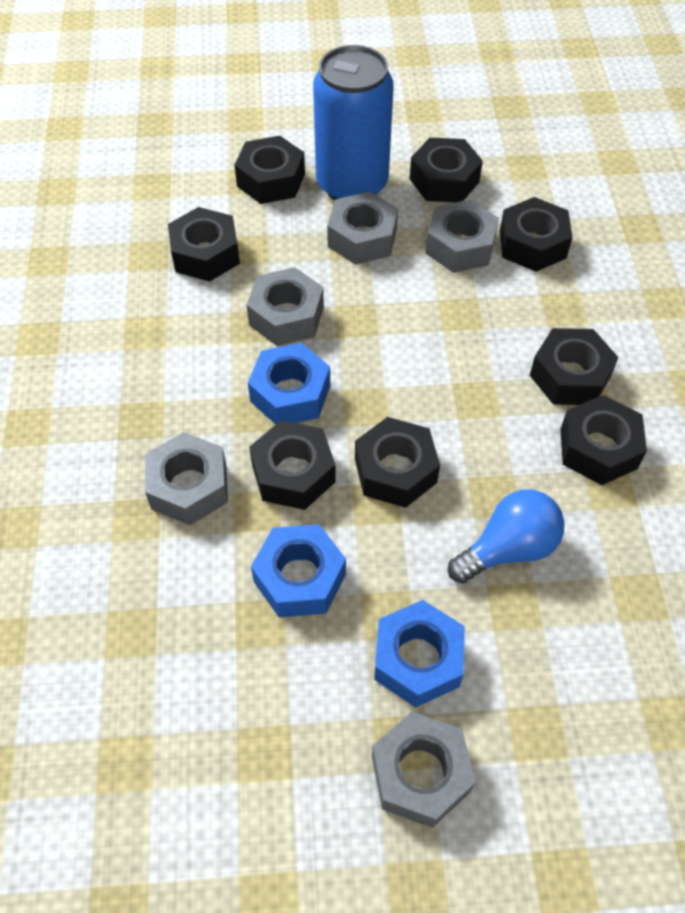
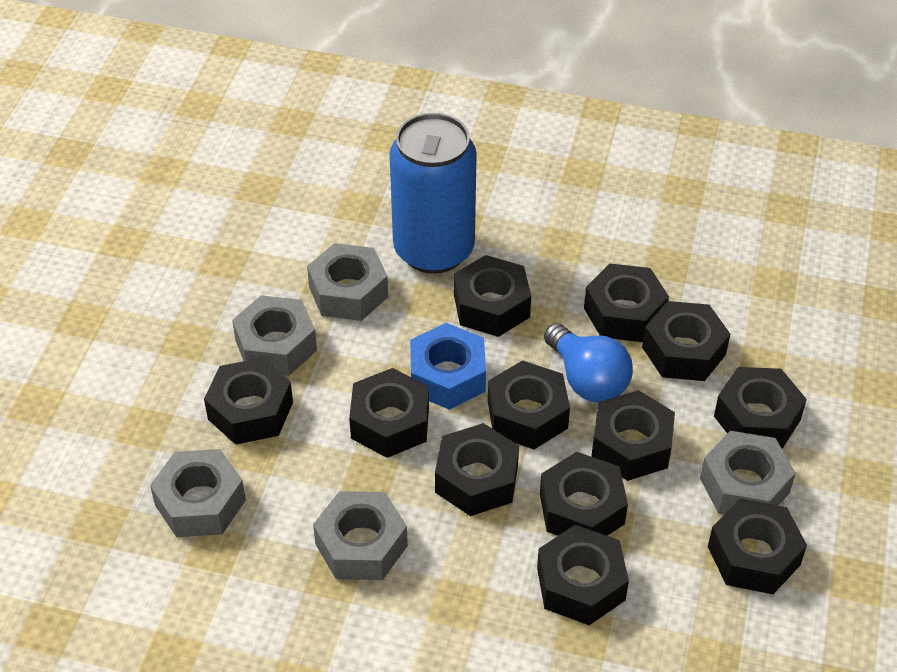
black nut: [168,207,240,282] [234,136,305,204] [249,420,336,510] [355,417,440,508] [409,138,483,202] [500,197,573,272] [530,328,618,405] [560,395,647,485] = 8 -> [204,358,293,445] [349,368,429,458] [435,423,519,516] [454,255,531,337] [488,360,570,449] [537,525,629,625] [540,452,628,536] [584,264,669,342] [591,390,675,481] [642,301,730,381] [708,498,807,594] [714,367,807,449] = 12
blue nut: [248,343,330,424] [251,524,346,618] [374,600,465,708] = 3 -> [410,323,486,410] = 1

